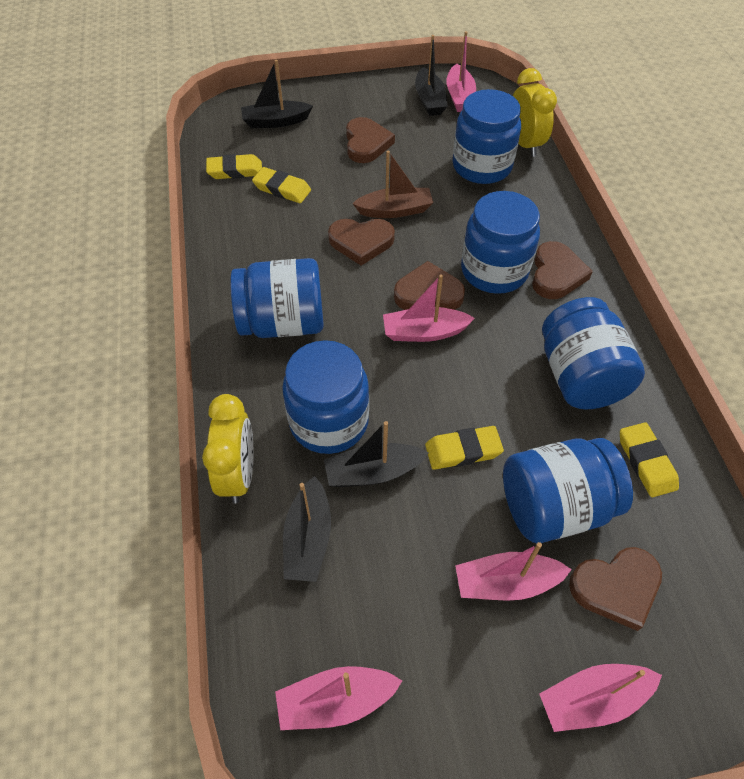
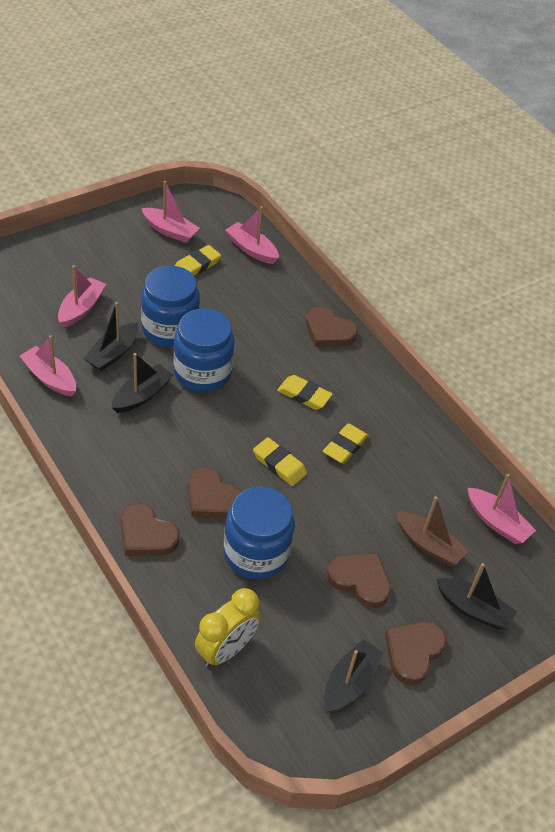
blue jar: [230,258,324,338] [282,340,369,454] [453,89,521,184] [461,191,540,294] [503,438,633,543] [542,297,645,409] = 6 -> [141,266,200,347] [173,308,235,392] [224,486,295,579] = 3
yellow clock: [202,394,254,504] [513,68,557,157] = 2 -> [195,588,260,667] = 1

